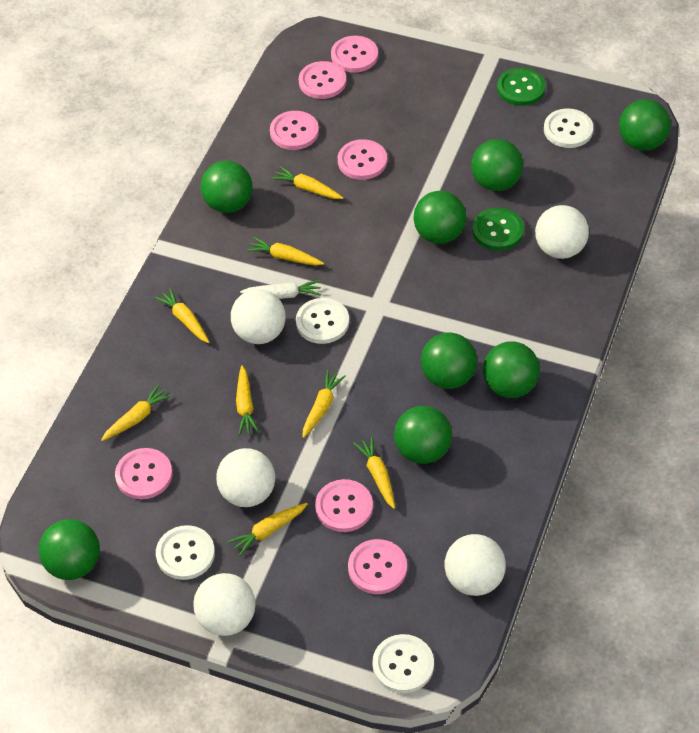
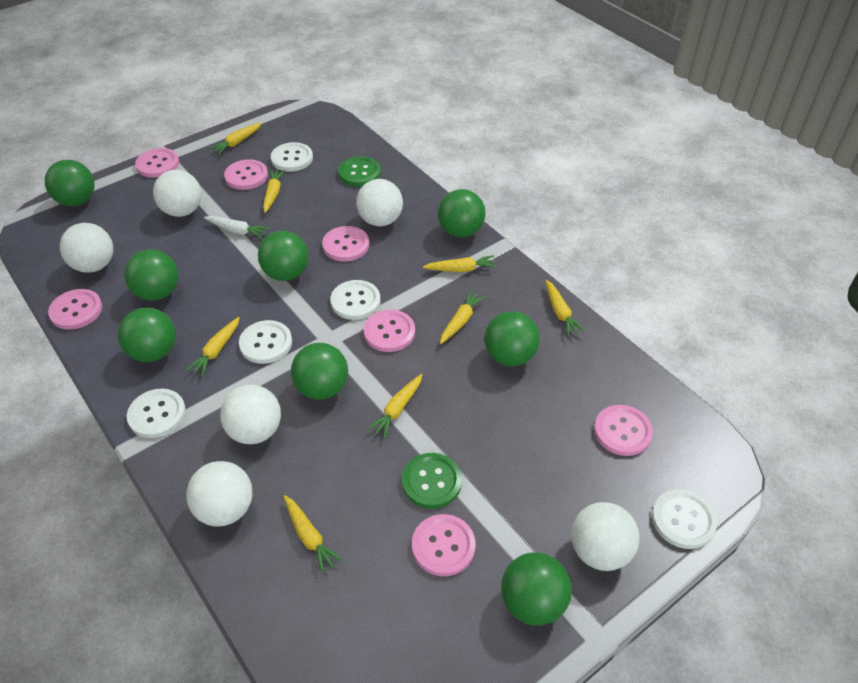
white ball: [193,573,256,636] [216,448,275,507] [231,289,286,344] [444,534,506,596] [535,205,589,259] = 5 -> [60,223,113,273] [153,170,201,217] [186,461,253,527] [220,385,281,444] [356,179,403,226] [571,502,640,571] = 6
white button: [156,525,215,580] [296,298,349,344] [372,634,434,693] [544,108,593,148] = 4 -> [127,389,186,438] [239,320,292,364] [271,142,313,172] [330,280,380,320] [652,489,717,549] = 5

